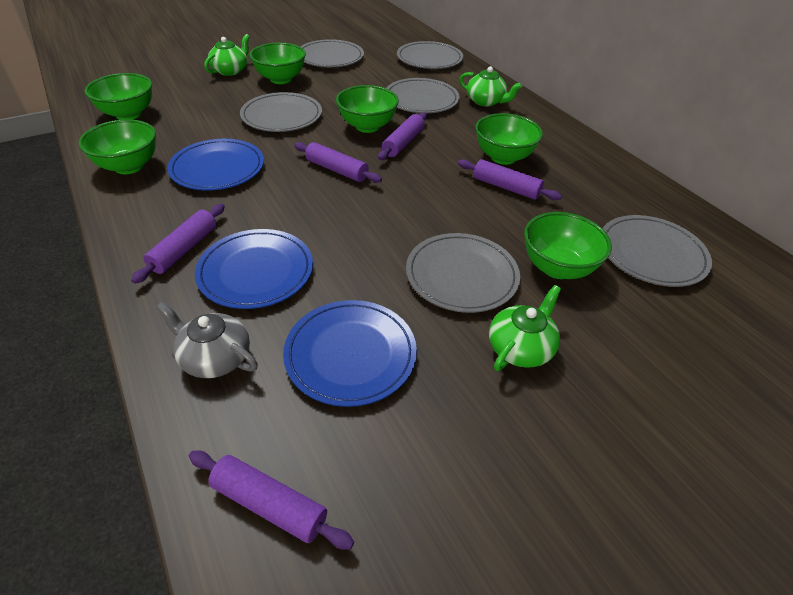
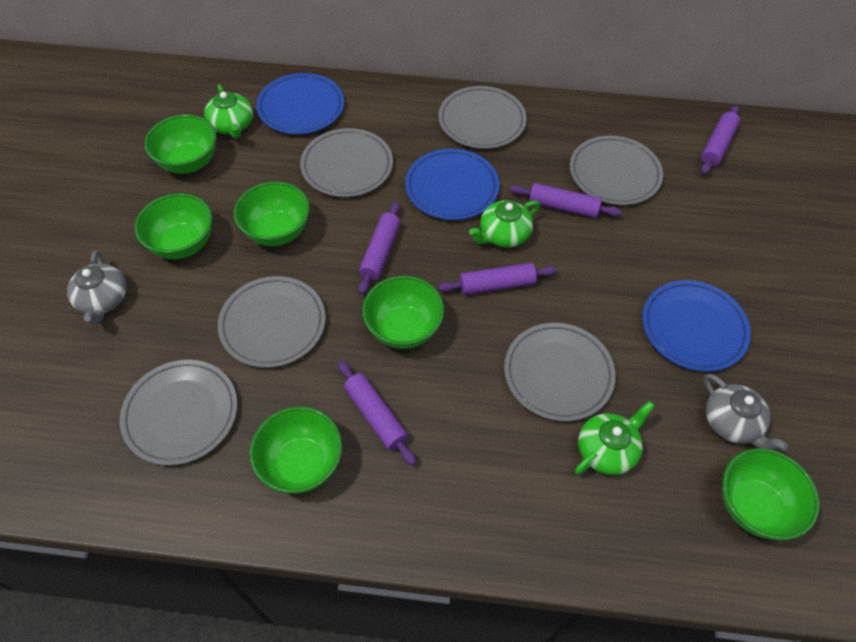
grey teapot: [156,302,258,378] = 1 -> [67,250,127,325] [704,374,788,451] = 2

